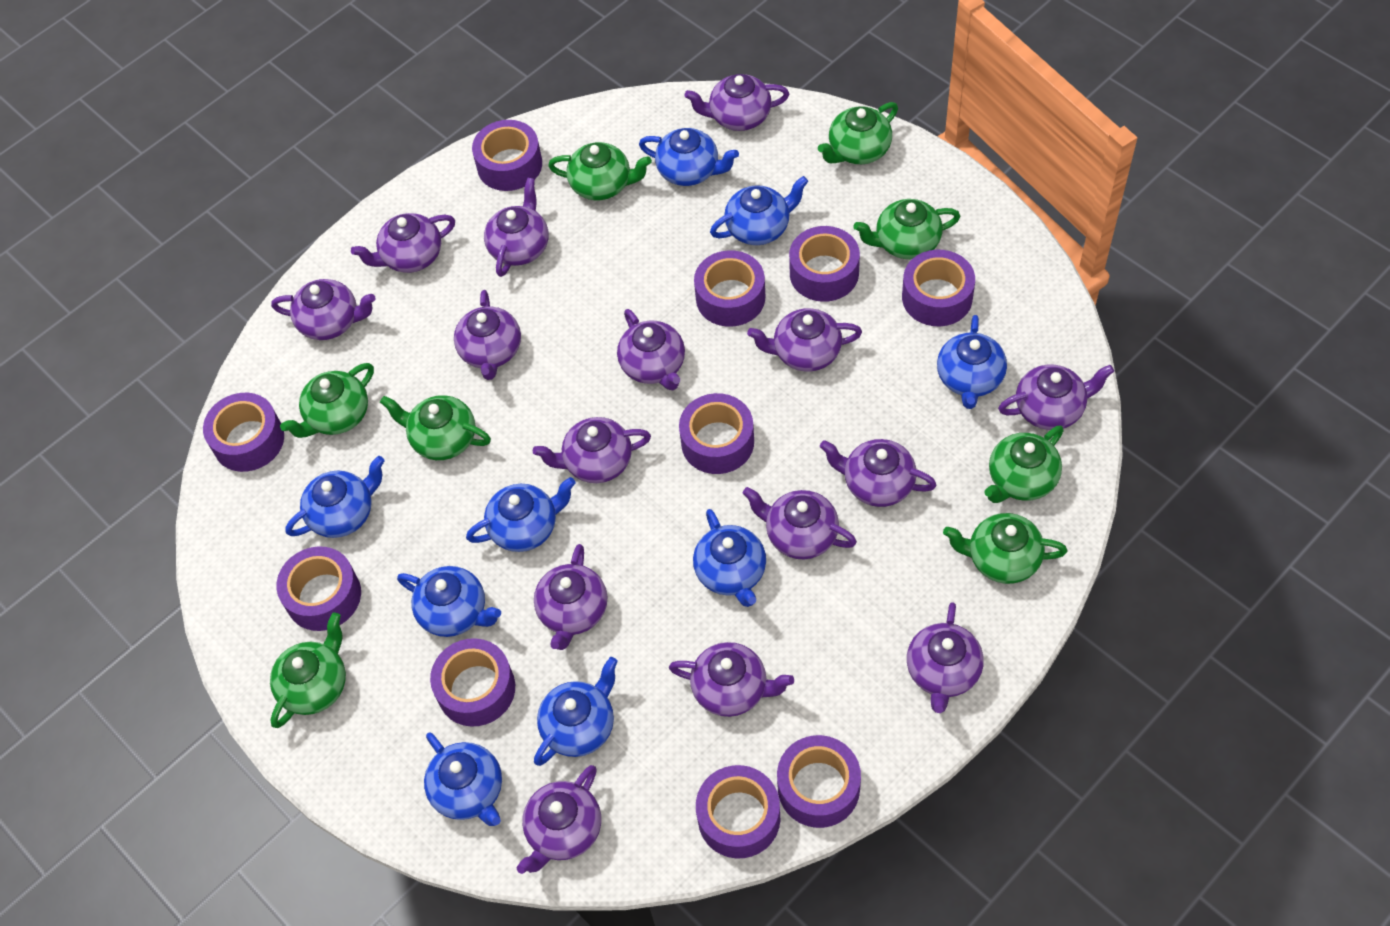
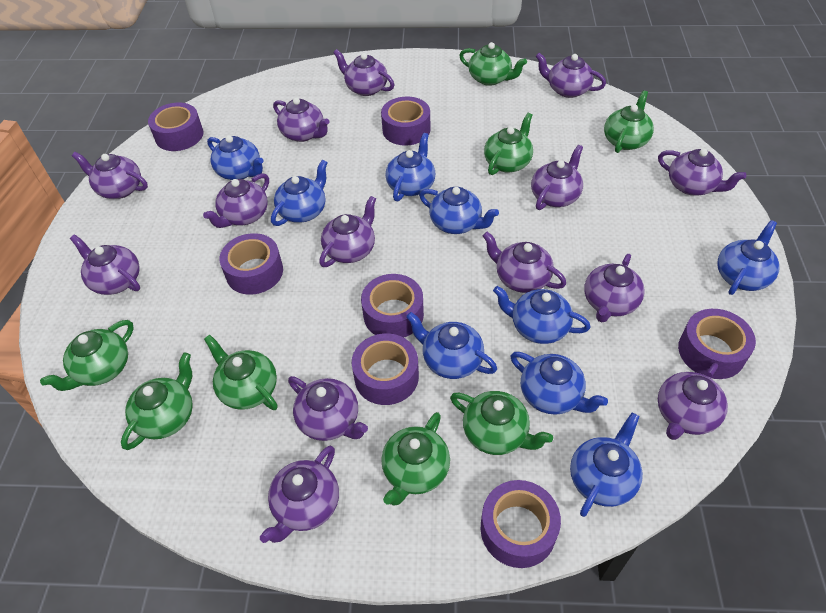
purple tape: [203,393,284,472] [276,546,361,631] [430,638,515,727] [472,120,542,191] [679,393,754,474] [694,250,765,327] [696,765,780,858] [777,735,861,828] [789,226,860,302] [902,250,975,326] = 10 -> [148,103,203,151] [219,233,283,295] [352,333,419,405] [361,274,424,338] [381,97,430,146] [481,480,561,568] [678,309,756,379] = 7
purple teapot: [271,279,376,340] [351,213,455,273] [454,290,521,380] [484,178,549,277] [517,765,601,874] [533,417,651,483] [534,544,607,650] [617,309,685,390] [669,642,794,717] [685,74,789,131] [743,487,857,559] [747,308,862,372] [820,439,936,507] [907,602,984,713] [998,364,1114,430] = 15 -> [70,234,140,295] [72,152,148,199] [203,173,269,228] [260,446,339,543] [273,97,330,142] [288,376,368,441] [319,196,376,267] [333,49,394,96] [483,232,566,293] [531,145,583,210] [536,53,606,98] [584,254,645,322] [658,149,746,195] [658,363,728,440] = 14

